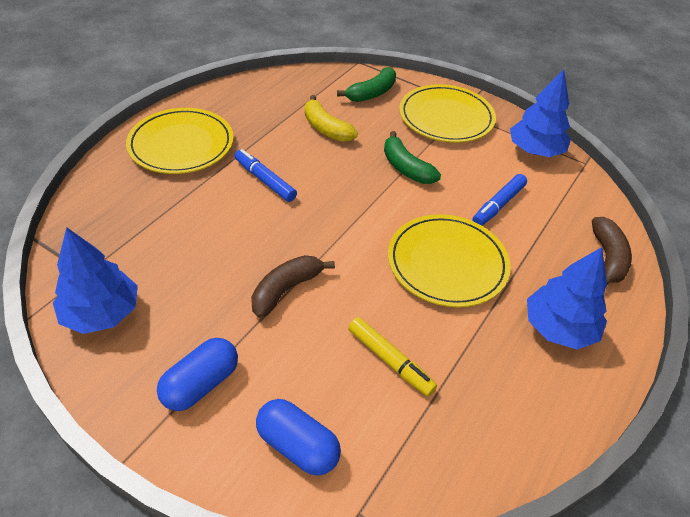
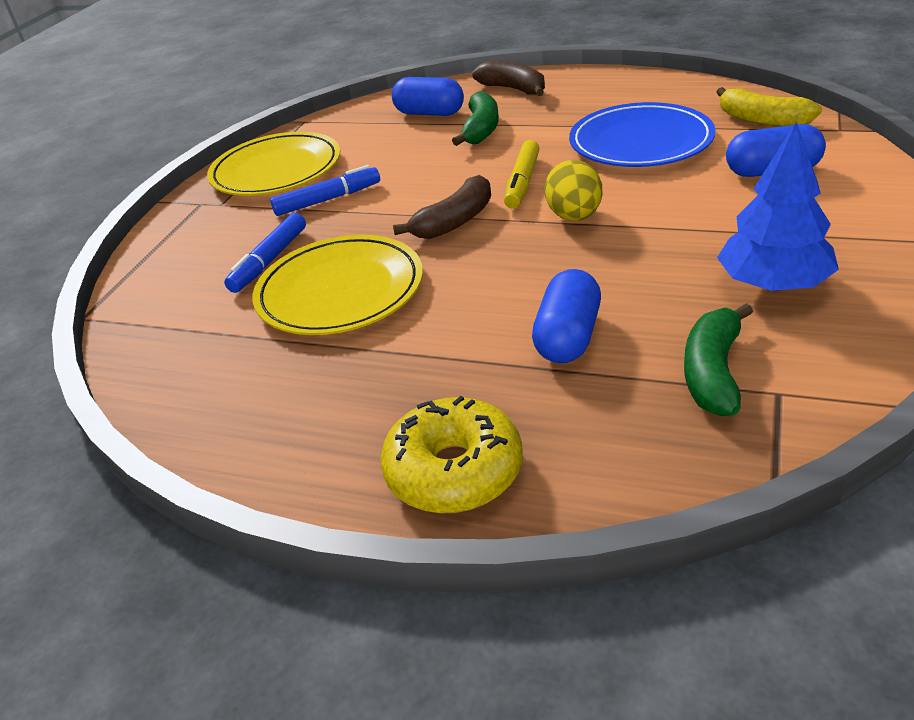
blue capsule: [157,338,238,411] [256,399,341,476] = 2 -> [392,77,464,116] [532,269,601,363] [726,124,826,177] = 3
blue plate: none = 0 -> [569,102,716,167] = 1
blue tree: [53,227,138,334] [510,69,571,157] [527,247,607,349] = 3 -> [717,121,839,291] = 1
yellow donut: none = 0 -> [380,396,523,513] = 1
yellow egg: none = 0 -> [544,160,602,221] = 1
yellow plate: [126,108,234,174] [388,214,511,307] [399,84,496,143] = 3 -> [207,132,340,196] [253,235,423,335] = 2

